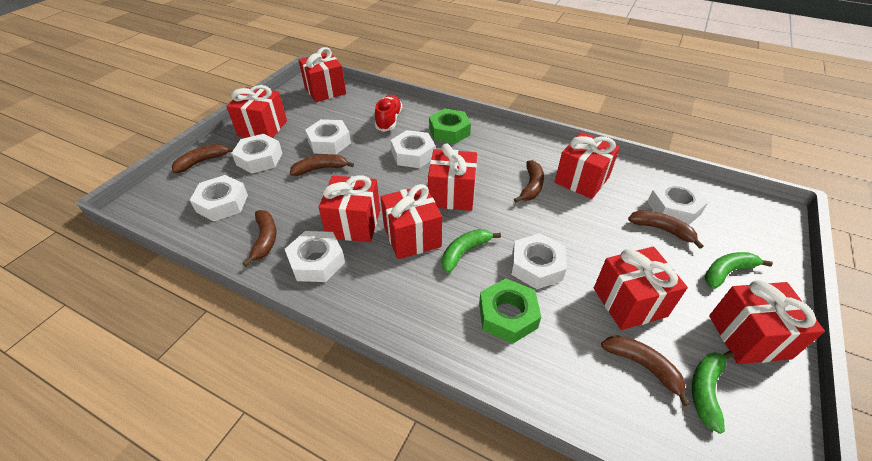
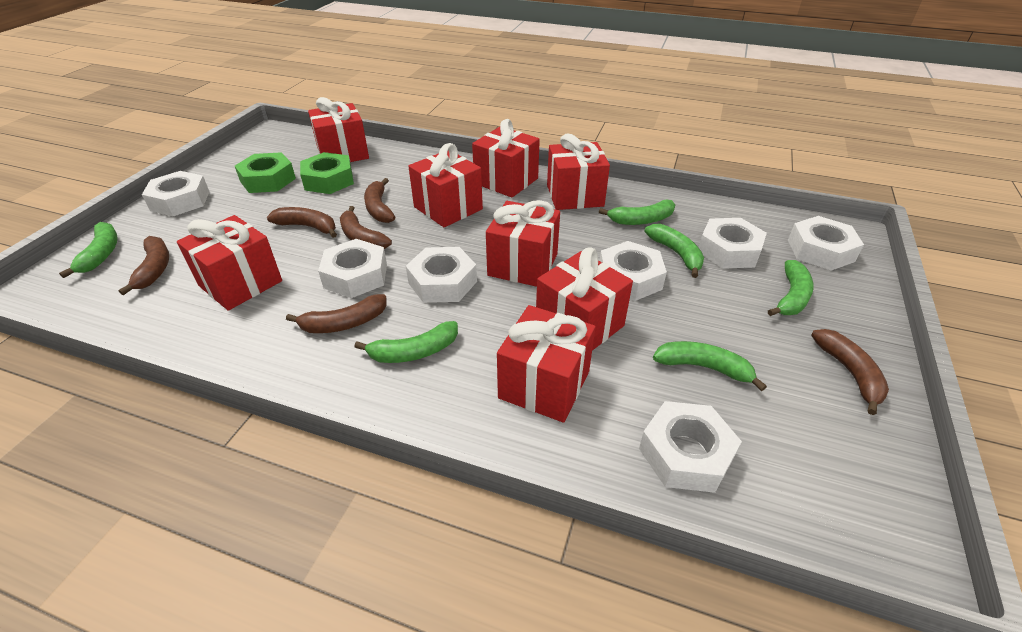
green banana: [442,229,501,273] [692,351,735,434] [705,252,773,289] = 3 -> [59,222,118,278] [354,321,458,363] [599,200,675,225] [644,224,704,278] [653,341,767,391] [768,260,814,316] = 6
red shoe: [375,95,402,132] = 1 -> none = 0

